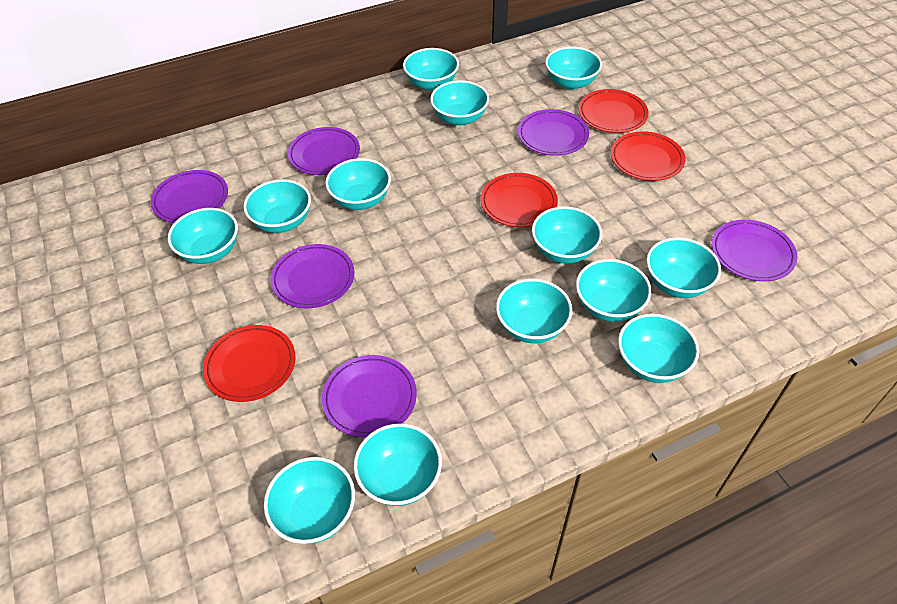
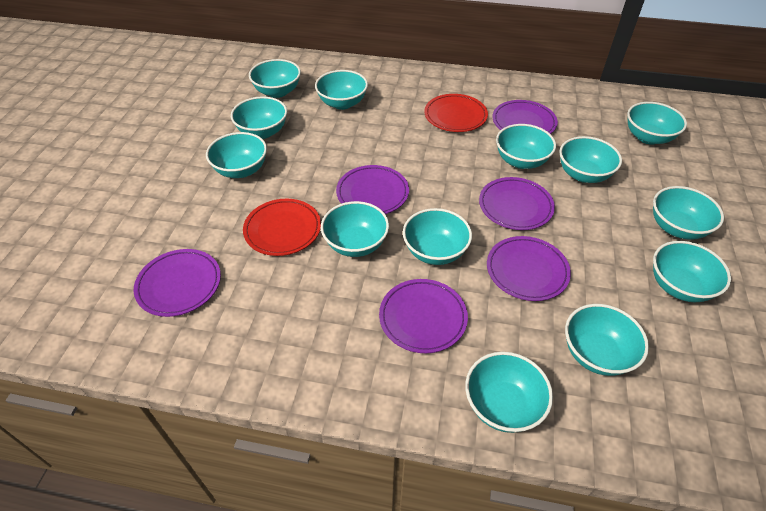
red plate: [203,325,295,402] [480,173,558,227] [579,89,649,133] [611,131,685,181] = 4 -> [243,199,321,256] [424,94,488,132] = 2

